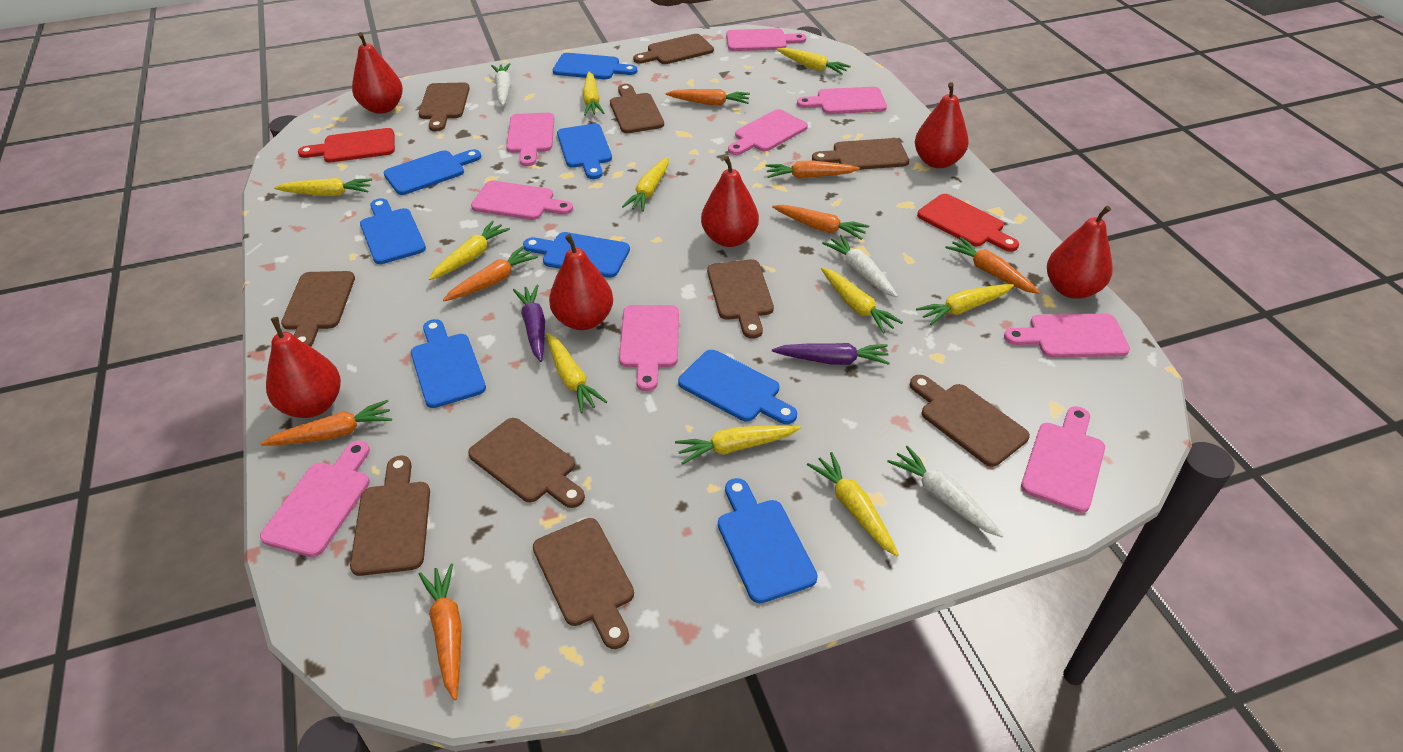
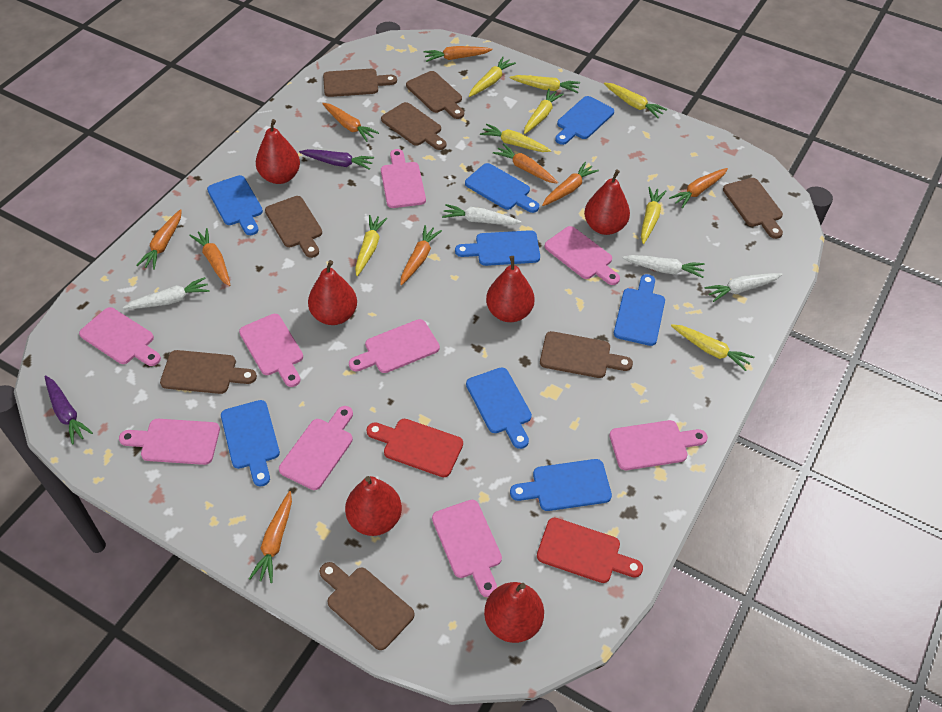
brown cutting board: [281,271,355,347] [350,456,430,576] [419,82,470,132] [468,418,585,508] [533,518,634,649] [610,84,664,133] [633,34,714,64] [707,259,774,338] [812,138,909,170] [910,375,1030,467] = 10 -> [160,350,257,394] [265,196,322,258] [320,562,414,650] [323,69,397,97] [381,102,446,150] [406,71,464,119] [540,331,633,378] [723,178,783,239] = 8
orange carrot: [261,400,392,446] [419,564,462,700] [443,246,538,301] [666,89,750,105] [765,161,860,179] [772,205,869,240] [945,237,1040,294] = 7 -> [137,209,182,270] [189,228,231,286] [249,491,292,583] [322,103,379,142] [400,225,442,285] [424,46,493,62] [493,143,558,184] [542,162,599,206] [669,168,728,208] = 9
white carrot: [491,63,511,106] [822,235,898,298] [887,446,1004,537] = 3 -> [123,277,210,309] [442,204,522,225] [622,255,705,278] [705,273,783,302] = 4
yellow carrot: [274,178,372,196] [429,221,510,280] [546,333,607,413] [582,72,605,116] [622,157,669,212] [675,425,801,464] [777,48,851,75] [807,452,899,556] [821,268,903,334] [916,284,1014,325] = 10 -> [355,215,388,276] [469,57,516,97] [480,124,551,152] [510,75,580,93] [524,89,564,134] [604,82,667,118] [641,187,667,244] [671,324,754,371] = 8

